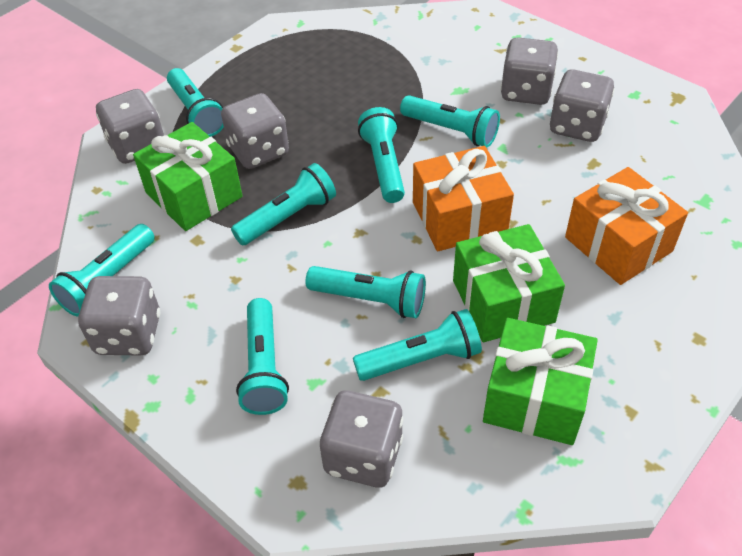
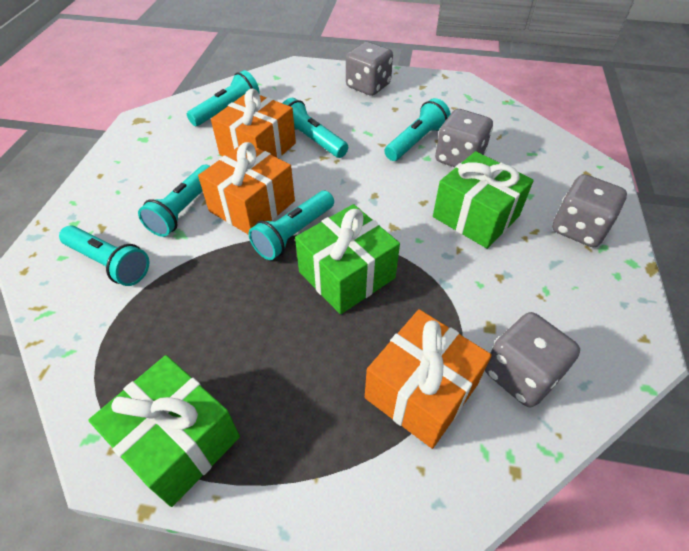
grey dice: [78,276,160,356] [96,89,164,164] [221,93,289,169] [320,390,403,488] [500,37,558,105] [550,69,615,142] = 6 -> [346,42,393,96] [435,109,493,167] [485,312,580,407] [552,174,627,247] = 4
orange gift: [413,146,514,251] [565,167,688,285] = 2 -> [198,142,295,235] [211,89,296,158] [365,309,492,449] = 3
turquoise flashlight: [49,224,155,316] [167,68,224,137] [231,163,336,246] [236,298,289,415] [305,266,426,318] [353,309,482,381] [358,107,405,203] [400,95,500,147] = 8 -> [59,225,149,286] [138,165,210,237] [187,70,260,126] [249,191,334,260] [282,98,348,158] [384,98,451,161] = 6

